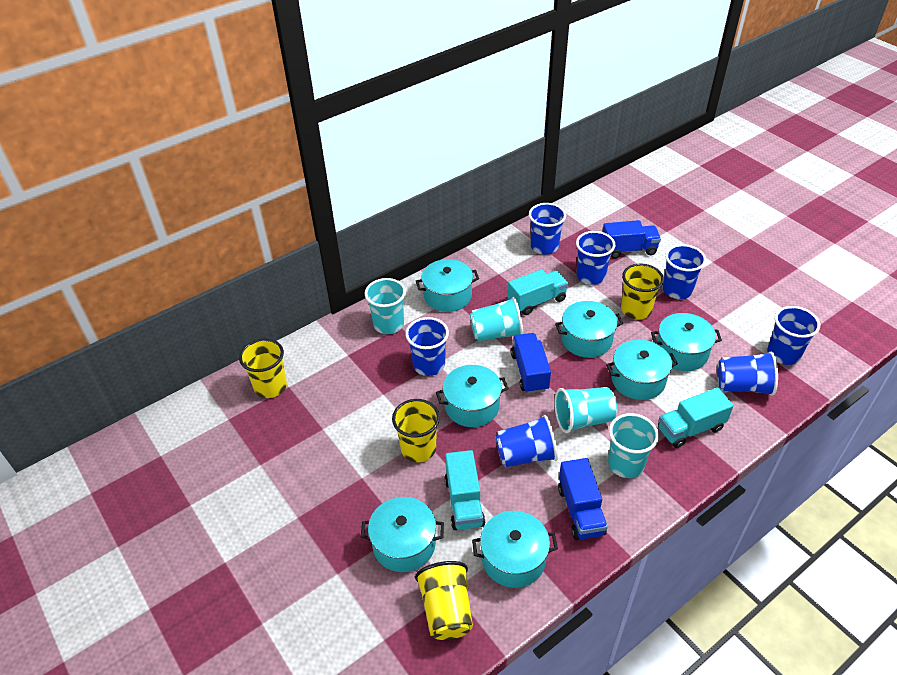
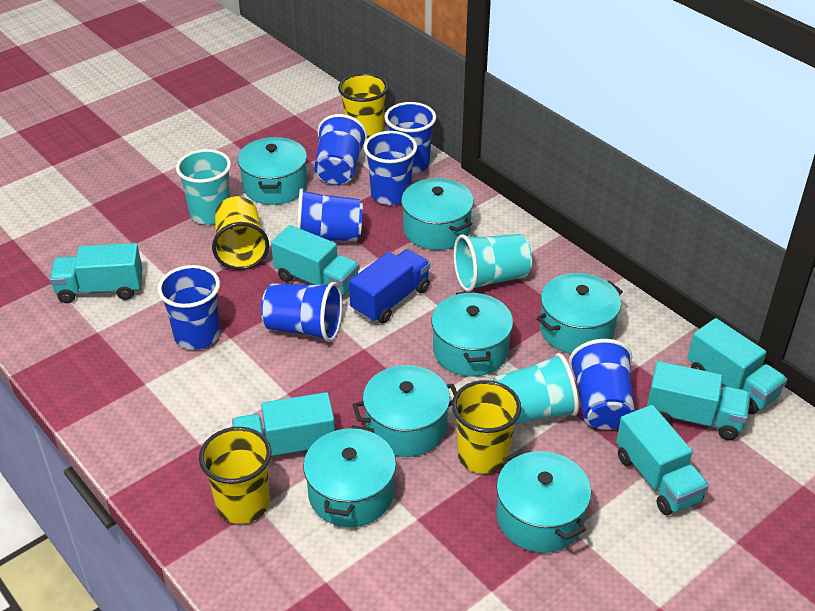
blue truck: [511,333,551,393] [558,458,608,540] [602,220,661,259] = 3 -> [349,249,430,323] = 1
turquoise cup: [365,278,406,334] [470,297,523,341] [554,387,617,433] [608,413,659,478] = 4 -> [176,149,231,225] [454,234,532,292] [493,353,579,424] = 3
turquoise truck: [445,450,485,530] [507,269,568,315] [658,387,734,448] = 3 -> [49,243,143,303] [232,392,335,456] [271,225,360,296] [616,405,709,515] [647,361,750,440] [688,318,787,414] = 6

